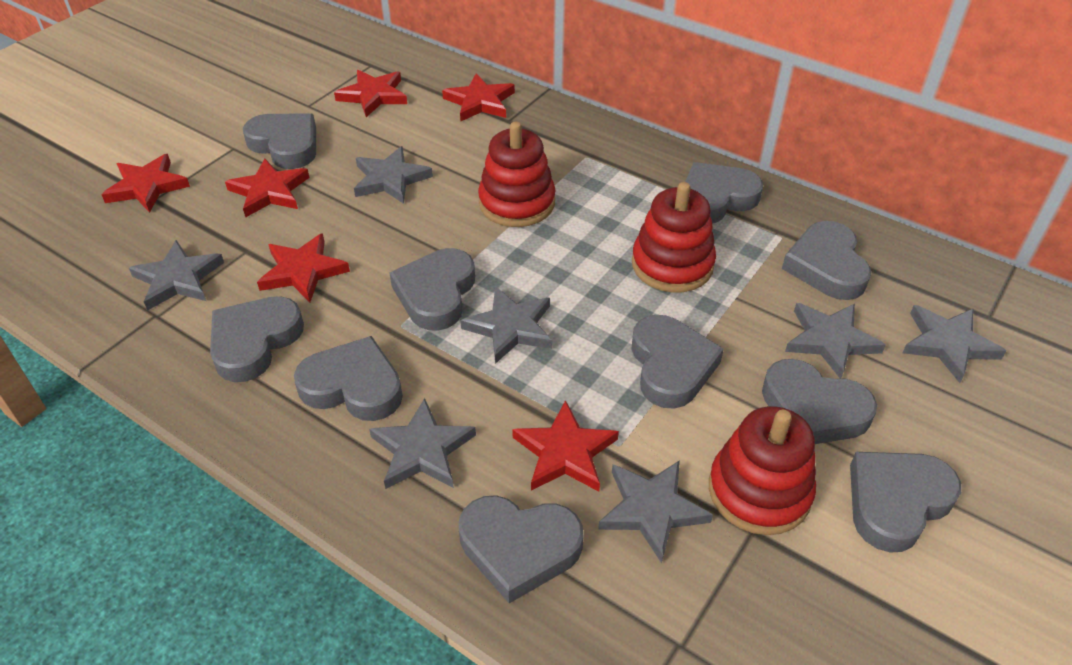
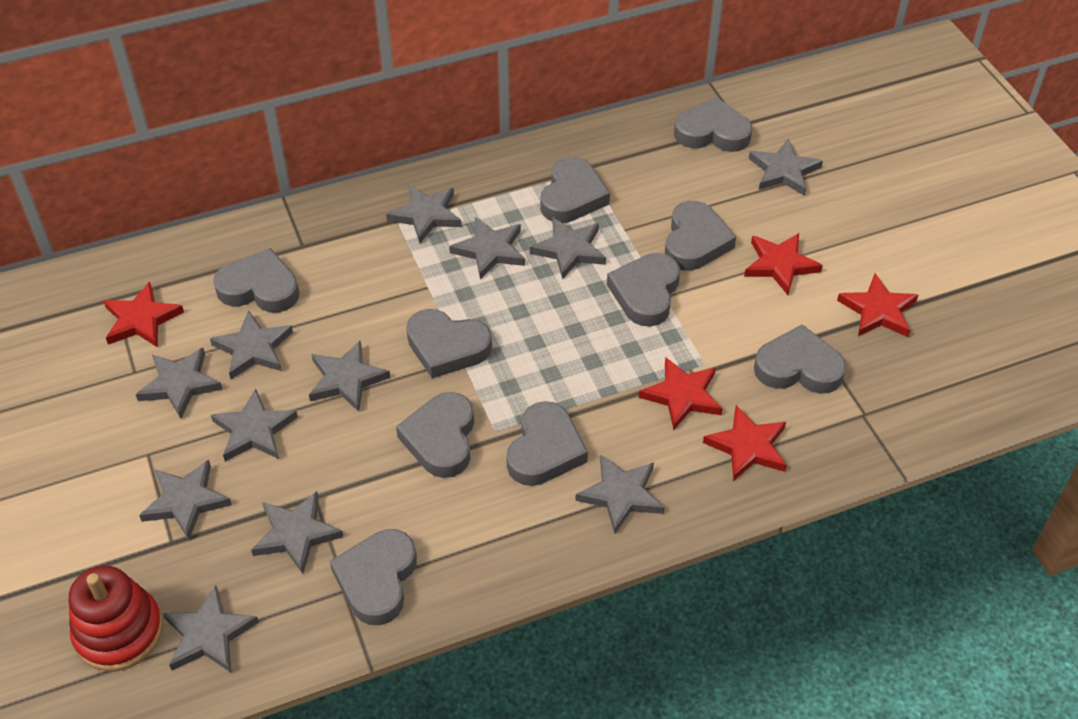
grey star: [129,240,224,311] [354,146,433,204] [369,398,476,489] [460,286,552,364] [598,460,713,563] [785,303,886,379] [903,305,1006,383] = 7 -> [136,348,223,419] [139,460,232,540] [163,585,259,673] [210,310,293,379] [211,389,298,462] [251,491,343,574] [309,341,390,412] [386,184,462,243] [449,217,525,280] [530,217,606,280] [575,454,664,534] [749,139,823,196] = 12
red stacking toy: [478,122,556,227] [632,182,716,293] [709,406,816,535] = 3 -> [69,566,163,671] = 1
red star: [102,154,190,213] [225,158,310,218] [257,233,350,303] [334,70,407,117] [442,74,515,121] [512,400,619,492] = 6 -> [103,282,184,347] [639,357,722,430] [703,405,787,481] [744,233,823,295] [837,274,918,337] = 5

